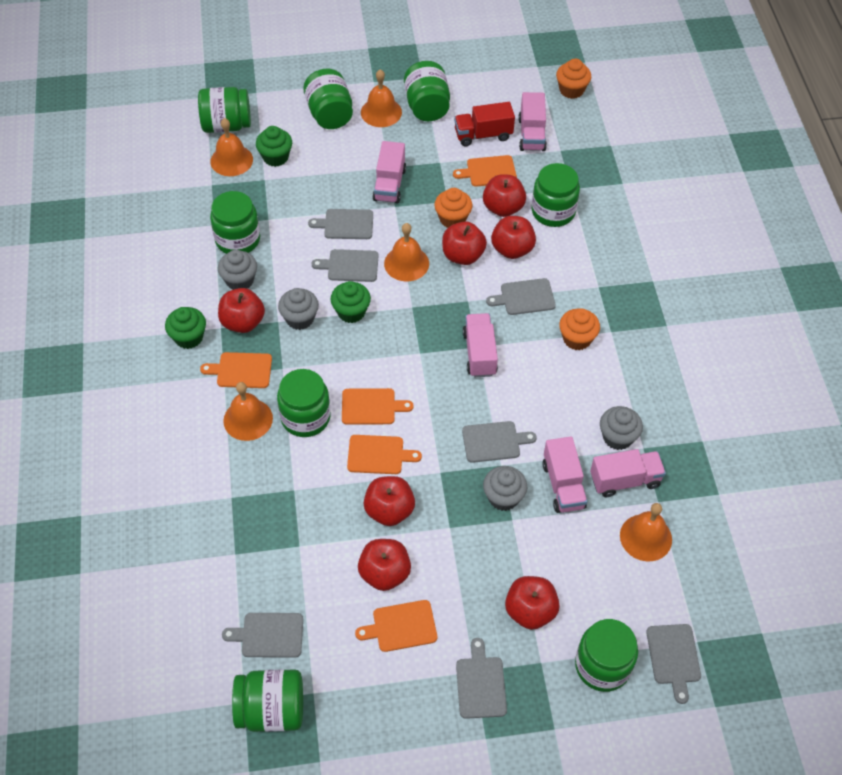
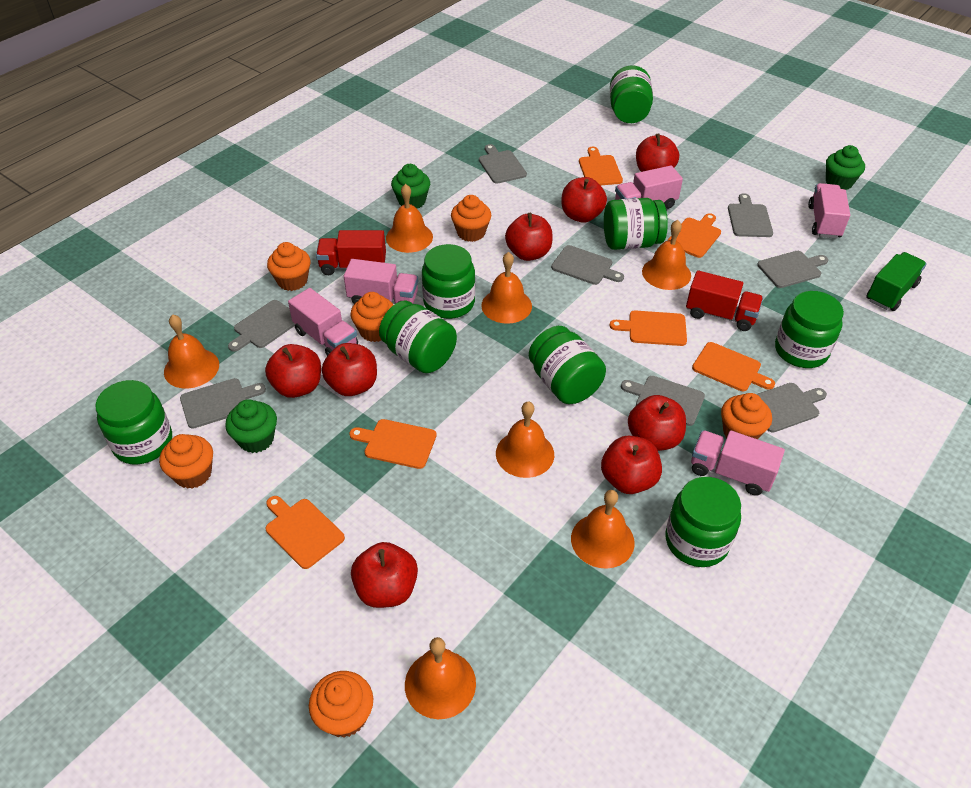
green truck: none = 0 -> [866,252,927,311] = 1
grey cupcake: [218,250,257,290] [278,288,319,330] [483,466,527,511] [600,406,643,450] = 4 -> none = 0
grey cutting board: [222,613,303,658] [308,209,373,239] [311,249,379,282] [456,638,507,719] [462,421,537,463] [486,278,556,315] [646,624,701,704] = 7 -> [180,378,266,429] [228,300,295,352] [479,144,527,184] [551,245,624,285] [621,376,705,426] [728,193,773,237] [756,383,827,433] [757,251,828,288] = 8
orange bell: [210,118,253,176] [223,382,273,441] [361,69,402,127] [384,223,429,281] [620,503,672,561] = 5 -> [164,315,219,389] [386,184,433,253] [405,637,476,719] [481,252,532,324] [496,401,554,478] [571,490,635,569] [642,220,691,290] = 7
orange cupcake: [434,188,472,228] [556,59,591,99] [559,308,600,350] = 3 -> [159,434,213,489] [267,242,311,291] [309,671,373,738] [350,292,393,342] [451,195,491,242] [721,393,772,439] = 6
orange cutting board: [200,352,272,388] [342,388,414,425] [347,435,422,474] [355,600,437,652] [453,155,517,187] = 5 -> [266,496,345,569] [349,419,437,469] [579,147,623,186] [609,311,687,346] [668,213,721,258] [692,342,775,391] = 6
red apple: [218,288,265,333] [358,539,411,591] [364,476,415,526] [442,221,487,265] [483,174,526,217] [491,216,536,259] [505,576,560,630] = 7 -> [265,344,321,398] [322,343,377,396] [351,542,418,608] [505,213,553,261] [561,177,607,223] [601,436,662,494] [628,395,686,451] [636,133,679,172] = 8
red truck: [454,102,515,146] = 1 -> [316,230,386,275] [686,270,763,331] = 2

